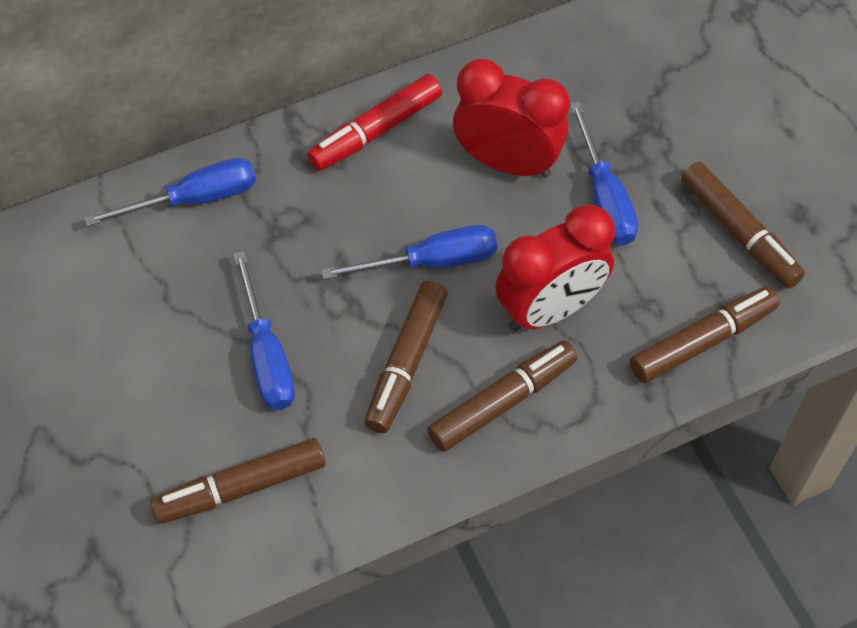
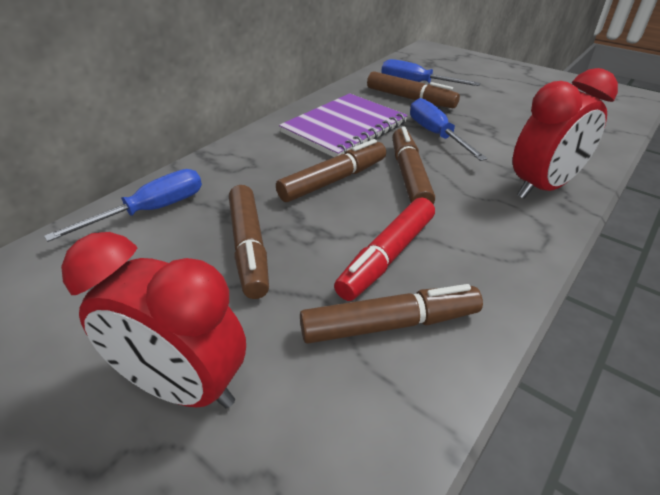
blue screwdriver: [85,158,256,226] [234,251,295,410] [322,225,497,279] [570,102,638,245] = 4 -> [44,169,202,242] [381,59,480,86] [410,98,487,161] = 3
purple notebook: none = 0 -> [279,93,408,157] = 1

